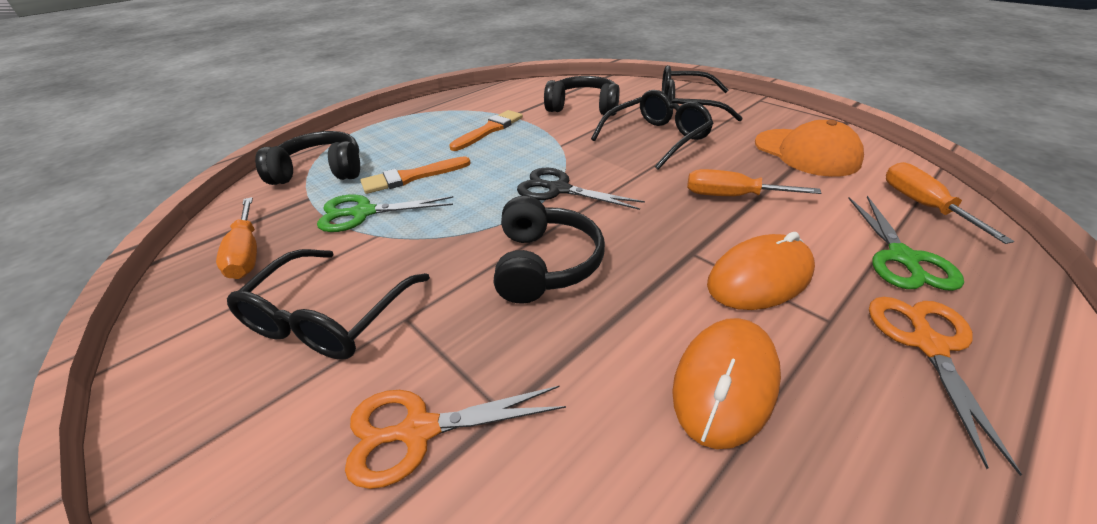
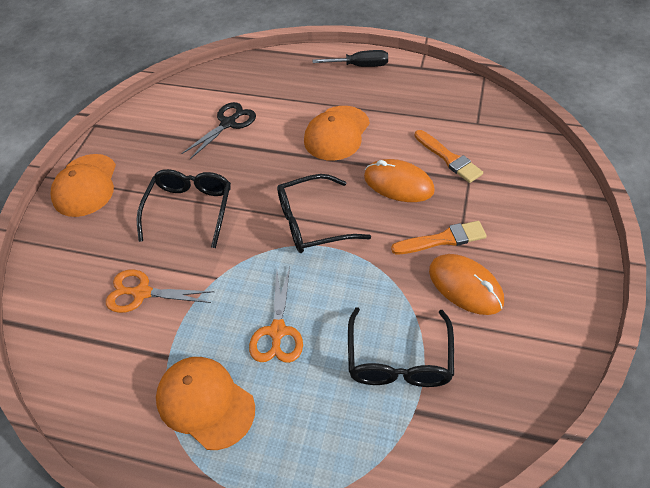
black headphones: [255,131,360,185] [494,196,605,304] [544,76,620,116] = 3 -> none = 0
black screwdriver: none = 0 -> [313,50,388,67] = 1
green scissors: [317,194,453,232] [848,196,964,291] = 2 -> none = 0
orange cap: [755,120,864,177] = 1 -> [51,154,116,217] [156,357,255,450] [304,106,370,161] = 3
orange screwdriver: [216,197,257,279] [687,169,821,196] [886,162,1014,244] = 3 -> none = 0

